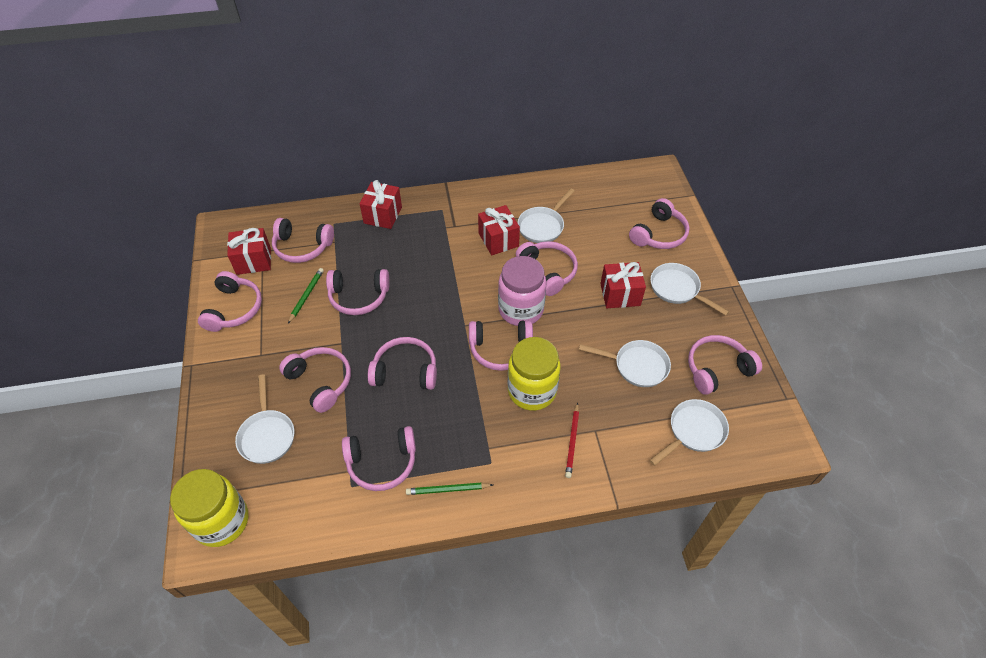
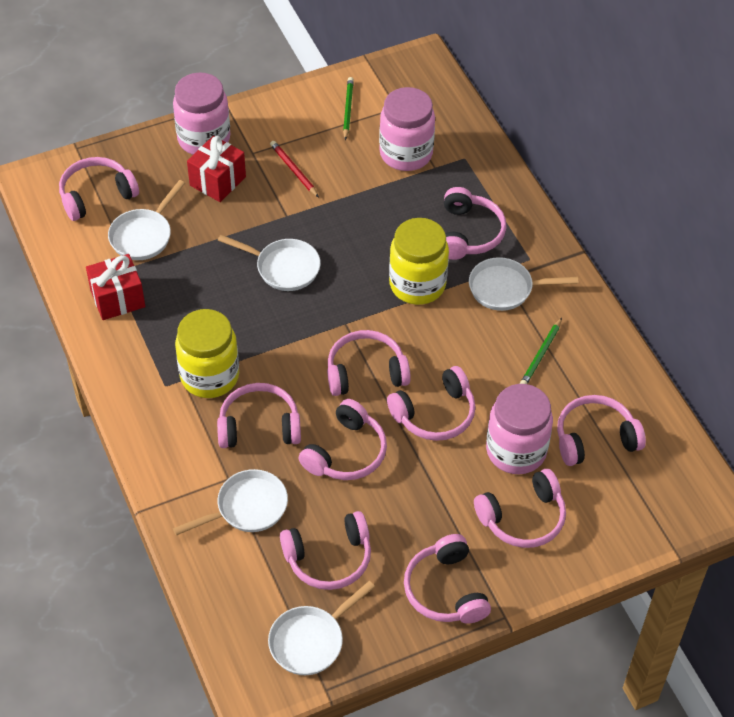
pink jar: [498,256,547,326] = 1 -> [173,73,230,155] [379,87,435,171] [486,384,553,474] = 3
red gift: [227,228,271,275] [360,180,402,229] [478,205,520,255] [600,262,646,308] = 4 -> [86,254,145,320] [187,136,246,202] = 2

